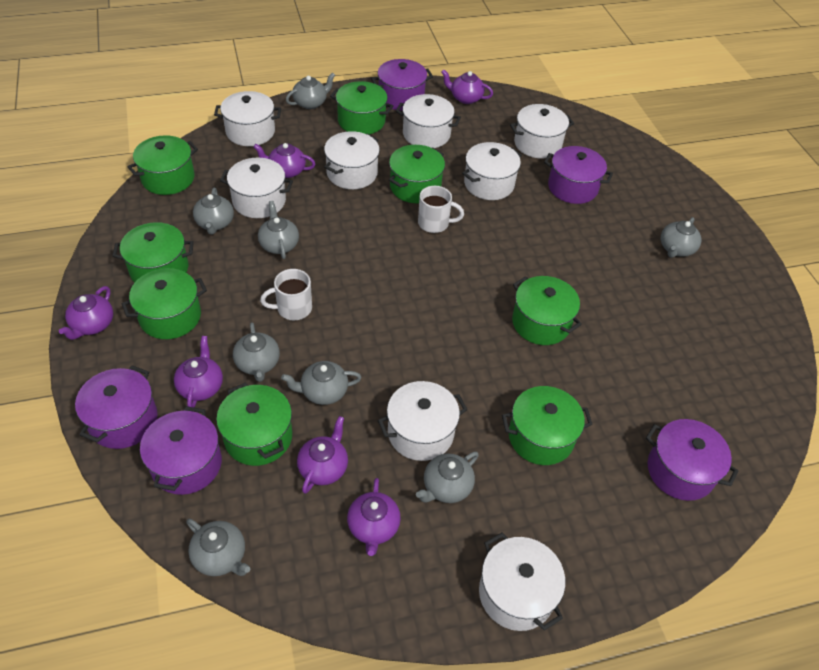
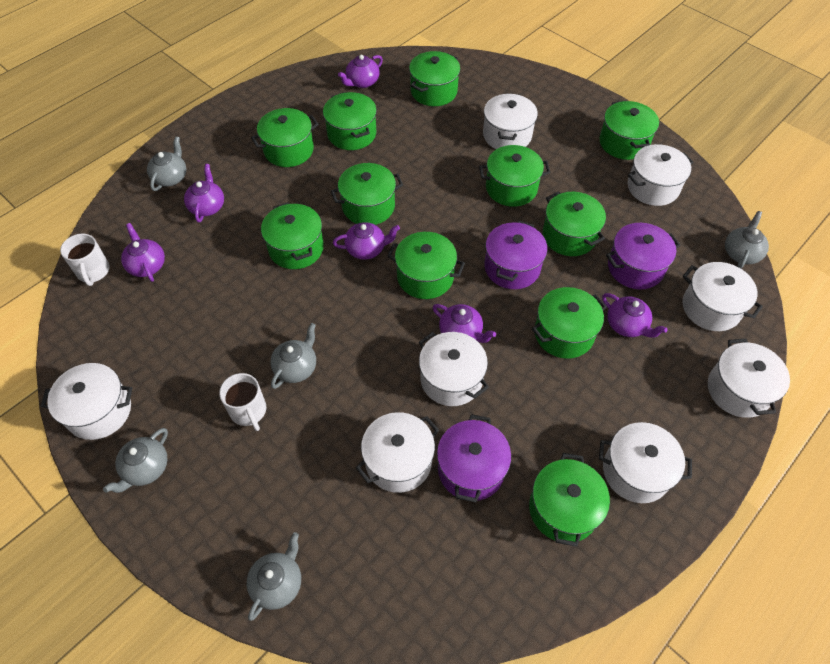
green pot: [113,222,194,282] [122,268,207,339] [127,135,198,195] [216,382,292,466] [330,81,393,134] [389,145,445,203] [502,386,593,465] [512,276,582,345] = 8 -> [251,108,319,167] [261,202,324,269] [323,92,377,150] [331,163,403,225] [387,232,465,299] [409,51,460,106] [479,145,551,207] [529,453,610,547] [532,287,607,359] [543,191,606,256] [600,100,659,160] = 11
grey teapot: [186,519,250,576] [193,188,234,234] [233,323,280,382] [258,201,299,259] [281,361,361,405] [286,72,335,109] [416,452,479,503] [661,217,701,258] = 8 -> [103,428,168,493] [147,136,186,191] [246,532,301,621] [270,323,316,389] [725,211,769,269] = 5
purple pot: [75,365,158,449] [140,406,222,495] [371,59,433,111] [544,146,613,204] [646,419,739,501] = 5 -> [437,414,511,502] [484,221,547,289] [606,223,680,289] = 3

